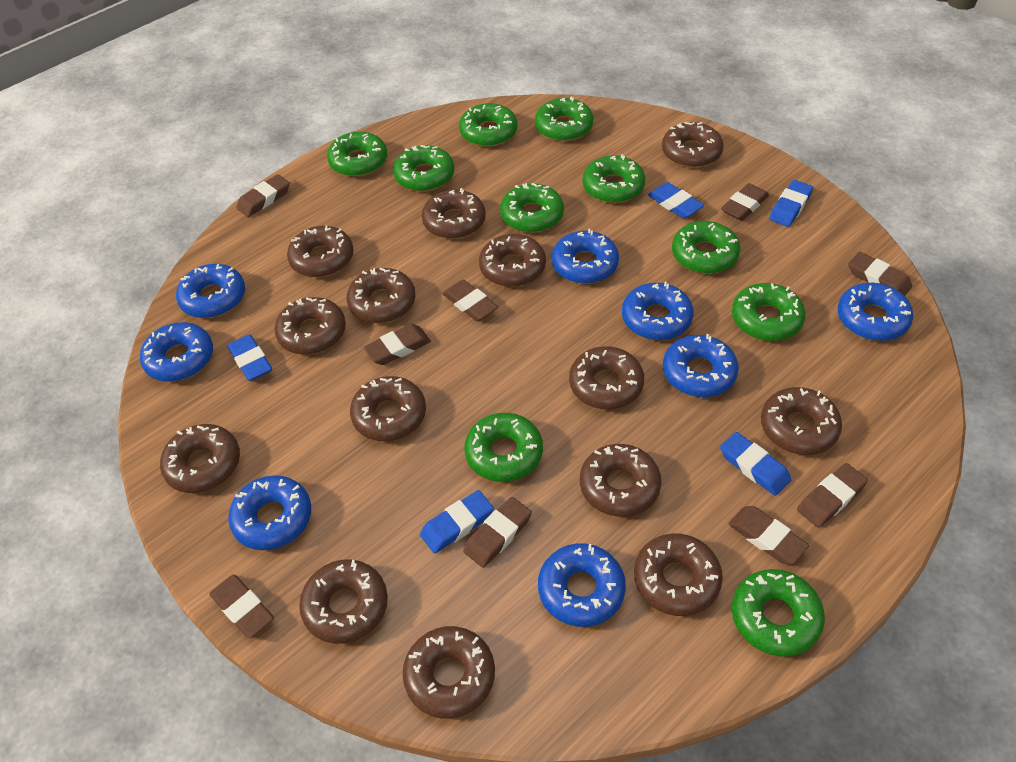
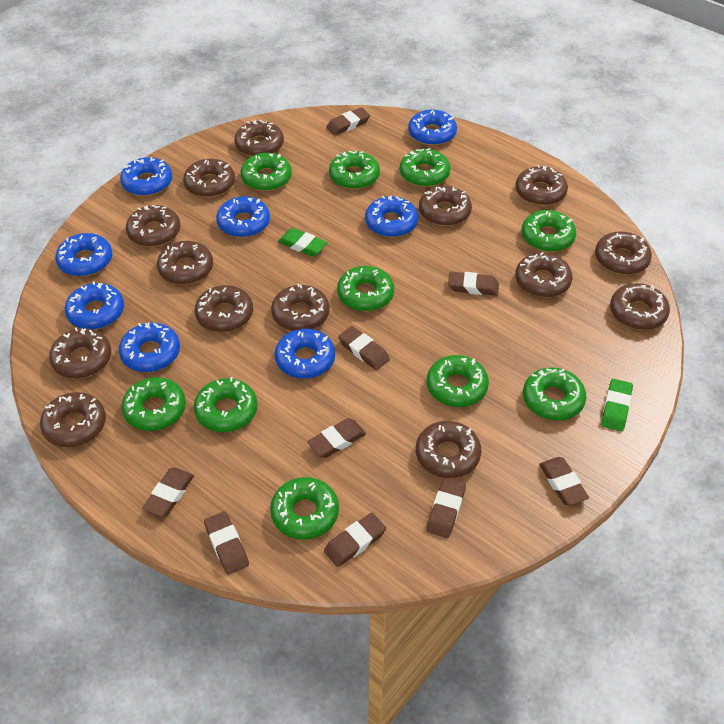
blue eraser: [228,334,272,381] [420,490,494,554] [648,182,704,219] [720,432,791,496] [769,180,813,227] = 5 -> none = 0
green eraser: none = 0 -> [278,228,327,257] [601,379,633,431] = 2

